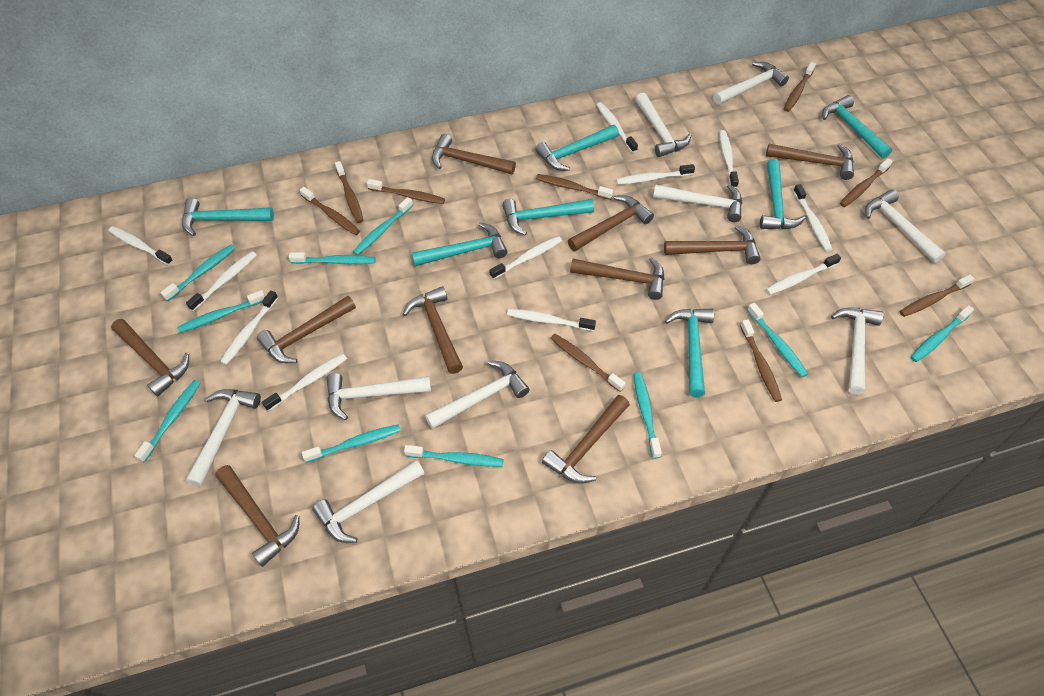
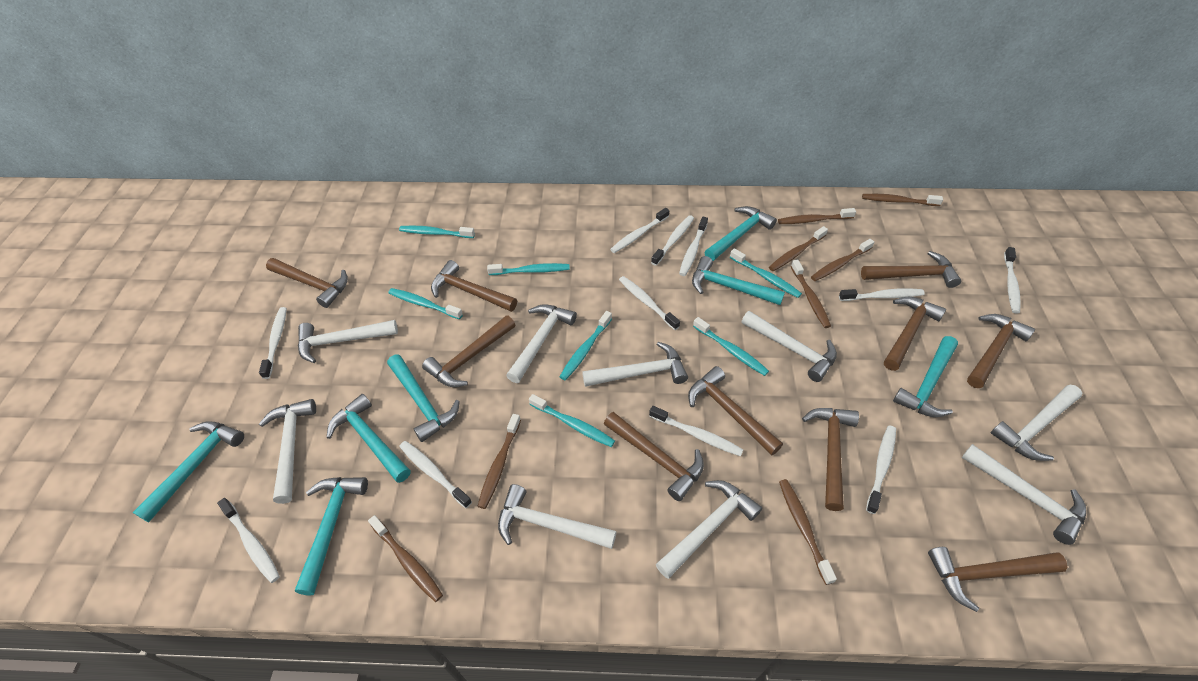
brown toothbrush: [300,187,360,235] [335,161,363,223] [367,179,445,204] [536,174,613,200] [550,334,625,392] [740,320,782,402] [784,62,816,112] [840,158,893,207] [900,275,975,317] = 9 -> [368,515,443,602] [477,414,521,509] [769,226,828,271] [778,208,856,224] [779,479,837,585] [791,260,831,328] [811,239,874,281] [862,194,943,206] = 8
turquoise toothbrush: [134,380,201,462] [161,245,235,301] [178,290,265,333] [289,252,376,264] [302,424,400,463] [353,197,413,255] [404,445,504,467] [634,372,662,459] [747,303,808,377] [911,305,974,362] = 10 -> [388,288,463,319] [399,226,475,238] [487,263,570,275] [529,394,615,447] [559,311,612,380] [693,317,769,376] [730,248,802,298] = 7

